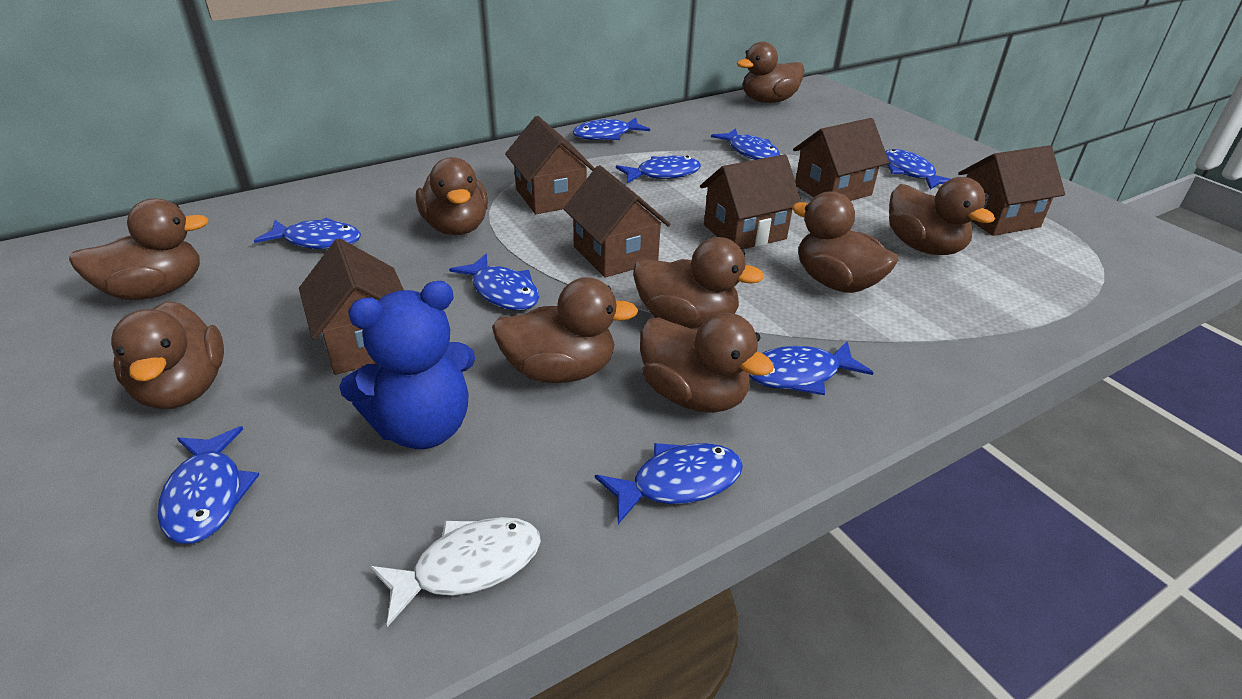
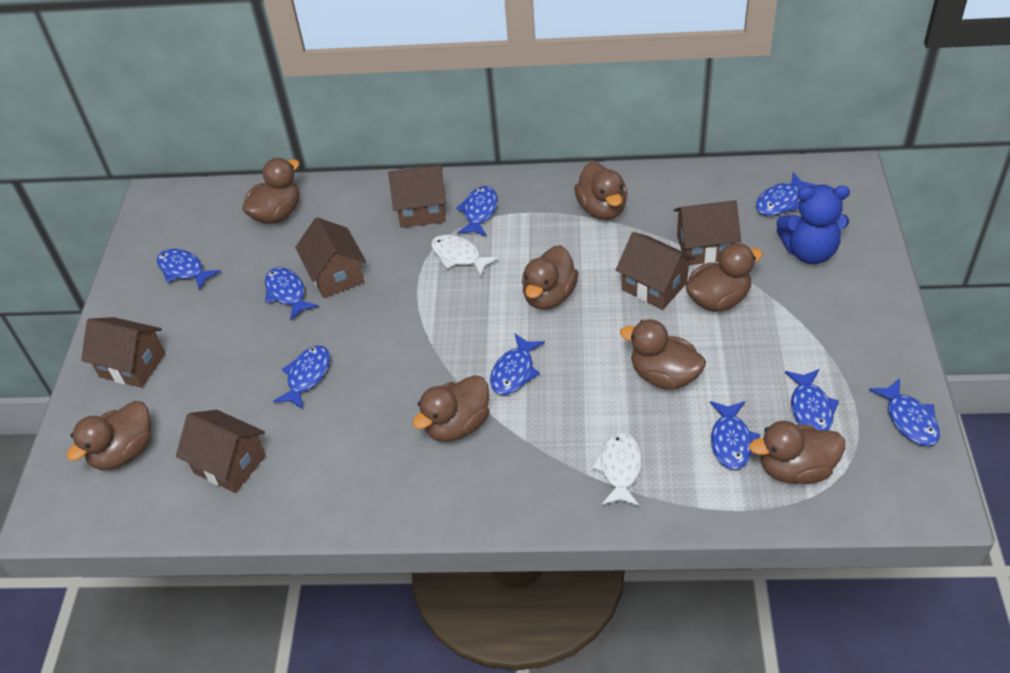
brown duck: [69,199,209,300] [111,301,224,409] [416,157,488,235] [492,277,638,383] [633,237,765,329] [640,313,774,413] [737,42,805,103] [792,191,898,293] [889,177,995,255] = 9 -> [67,401,151,470] [242,158,300,224] [412,375,489,442] [522,245,579,310] [574,162,627,220] [620,319,706,390] [685,243,763,312] [749,421,845,484] = 8
white fish: [369,517,541,627] = 1 -> [431,234,499,277] [591,432,642,506] = 2

